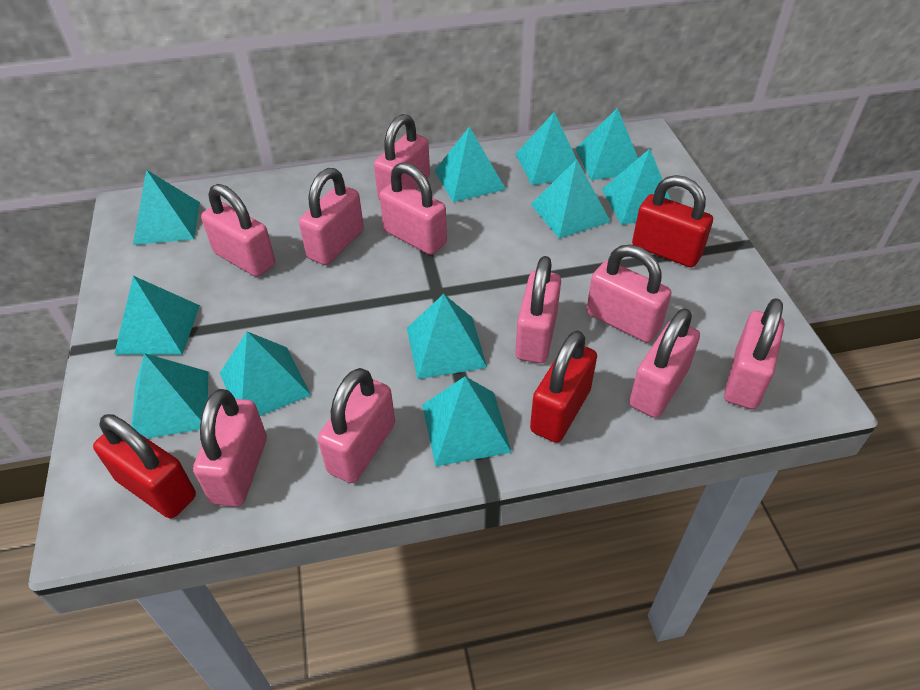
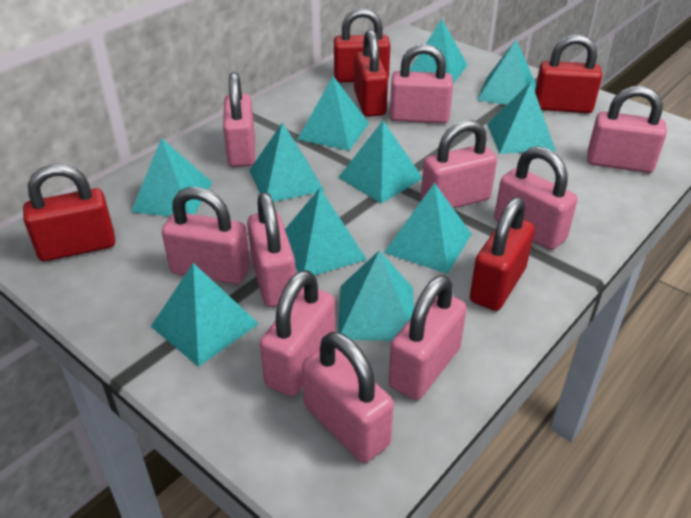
red padlock: [93,414,196,519] [530,330,597,443] [632,175,713,268] = 3 -> [23,164,115,261] [334,8,390,82] [354,29,388,117] [470,197,535,311] [535,34,602,113] = 5

